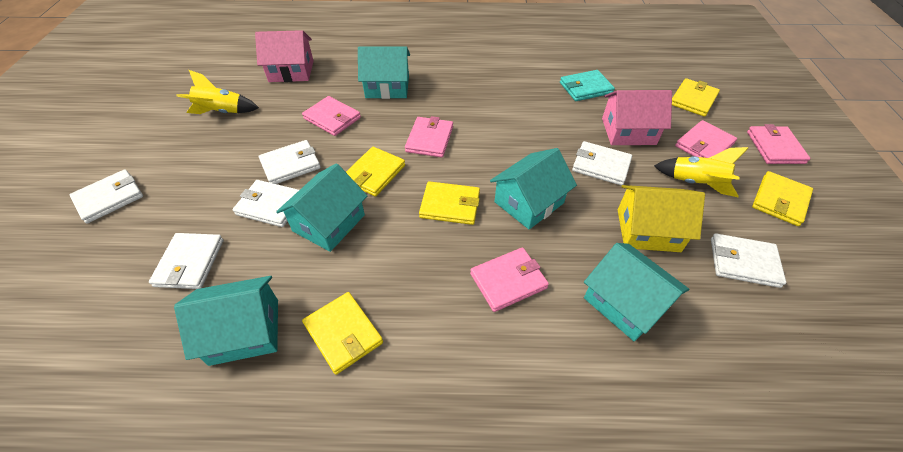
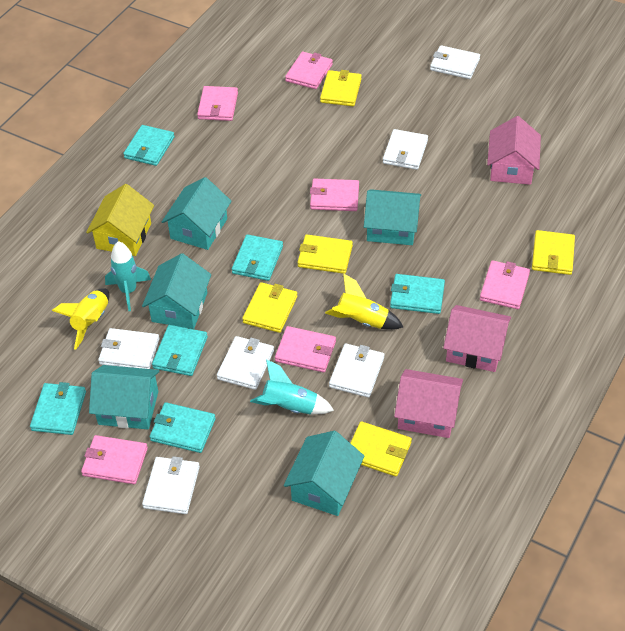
pink house: [255,30,314,82] [602,90,672,145] = 2 -> [394,369,463,438] [443,305,511,372] [487,116,541,185] = 3
pink wallet: [302,96,361,136] [405,116,453,157] [470,247,549,312] [675,120,737,158] [747,124,810,164] = 5 -> [81,435,148,484] [197,86,238,121] [275,326,336,372] [285,52,333,89] [310,178,359,211] [480,260,530,309] = 6
turquoise rocket: none = 0 -> [105,241,151,311] [250,359,334,414] = 2
turquoise wallet: [560,70,615,101] = 1 -> [30,382,86,435] [123,125,175,166] [150,402,216,453] [152,325,208,376] [232,234,283,281] [390,274,445,314] = 6

